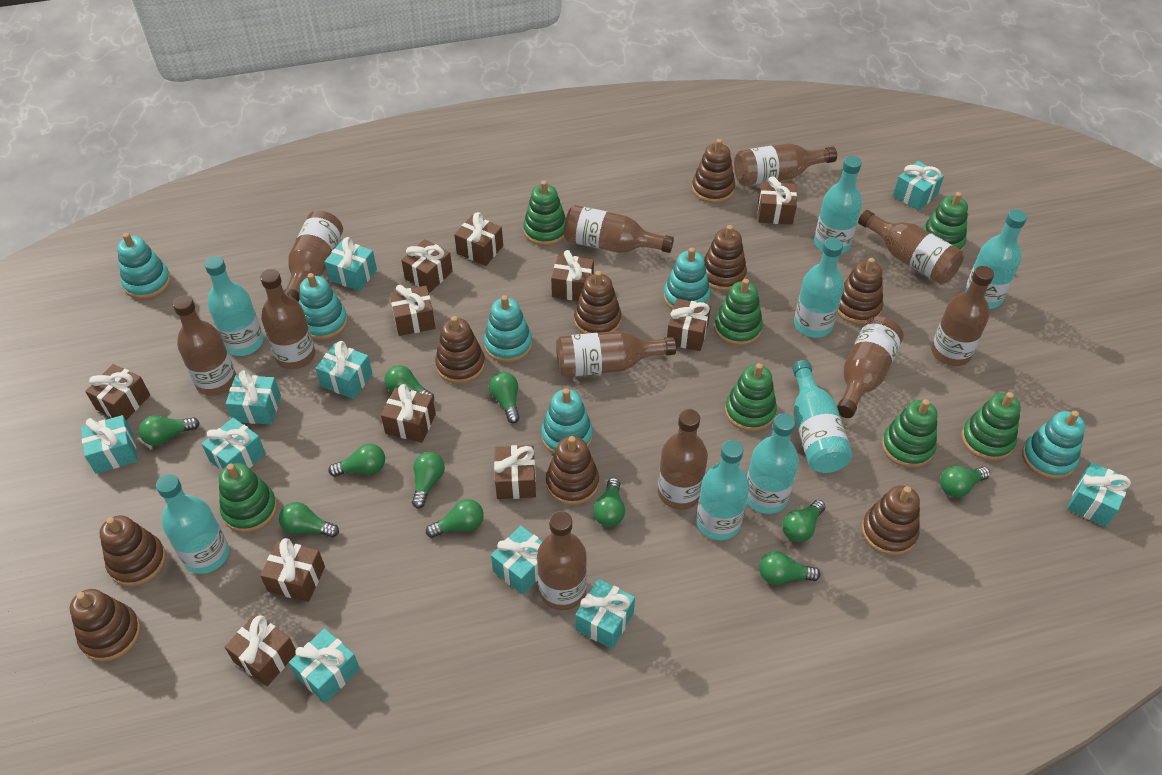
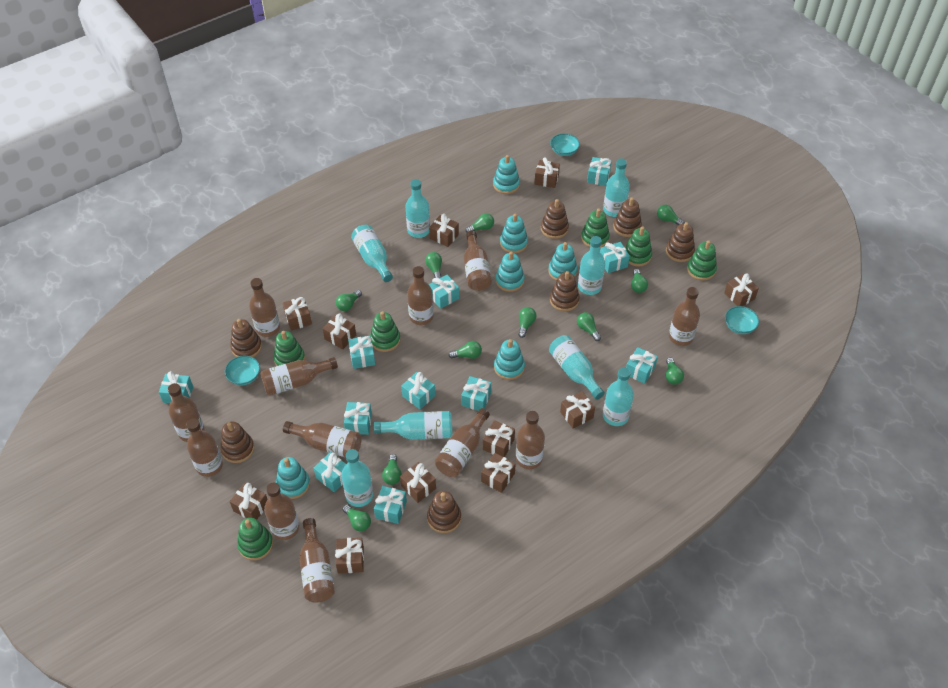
brown bottle: [173,295,236,396] [260,269,315,369] [284,211,343,302] [537,511,587,610] [556,331,676,377] [564,205,674,253] [658,409,708,510] [734,143,837,186] [837,317,904,418] [858,210,964,284] [931,266,994,366] = 11 -> [168,383,205,442] [186,418,223,477] [249,278,280,337] [261,357,338,396] [264,483,299,540] [283,421,362,457] [299,518,335,603] [407,266,434,325] [435,408,490,477] [464,231,492,291] [516,411,545,469] [669,287,700,346] = 12
brown stacking toy: [70,589,141,662] [99,515,166,587] [435,316,485,384] [546,436,599,505] [574,271,621,334] [692,139,735,203] [704,225,747,291] [837,258,883,325] [862,485,920,556] = 9 -> [220,421,254,463] [230,319,262,357] [427,491,461,533] [541,199,569,239] [550,271,580,312] [613,197,642,237] [666,222,695,262] = 7
green stacking toy: [219,463,277,533] [523,180,566,246] [714,279,763,346] [725,363,777,432] [882,399,937,468] [923,192,968,251] [961,392,1021,461] = 7 -> [237,518,273,560] [273,331,305,366] [370,311,401,352] [581,209,610,248] [625,227,652,267] [687,240,717,281] = 6
turquoise bowl: none = 0 -> [225,355,260,385] [550,133,580,156] [725,306,759,334] = 3
turquoise gift: [81,415,138,474] [202,417,266,471] [226,370,281,424] [289,628,360,703] [315,341,373,399] [324,237,377,291] [491,526,542,595] [575,579,635,649] [893,161,944,211] [1067,462,1131,527] = 10 -> [159,371,193,404] [314,452,346,492] [344,402,372,435] [348,336,375,369] [374,486,407,524] [401,372,436,410] [429,275,459,309] [461,376,491,411] [587,157,612,186] [600,242,630,273] [626,347,658,384] = 11

